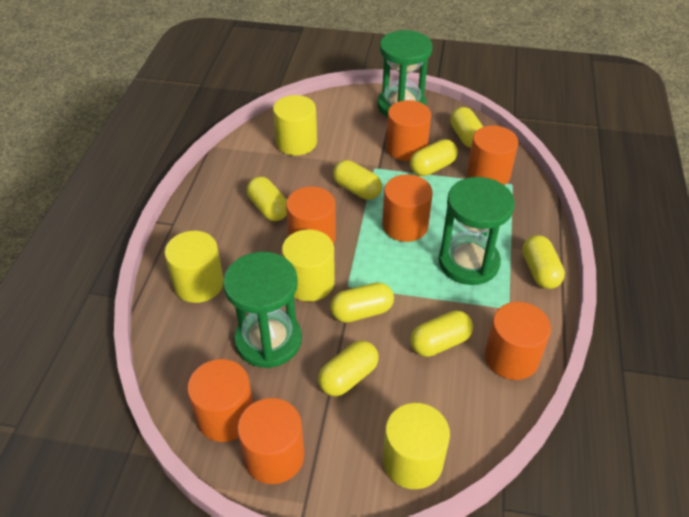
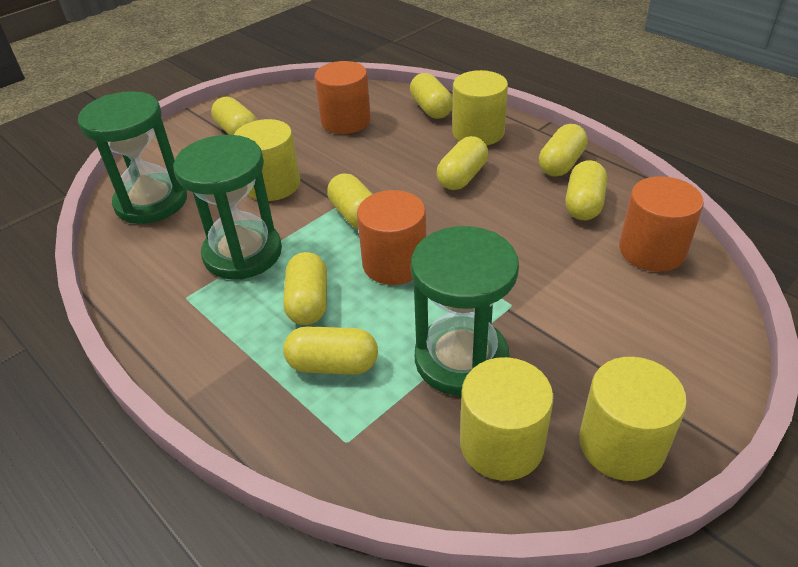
orange cylinder: [187,359,253,442] [237,398,305,484] [286,186,336,244] [382,174,433,242] [386,100,431,161] [467,125,518,185] [485,302,551,380] = 7 -> [315,61,371,134] [357,190,426,285] [619,176,704,272] = 3

